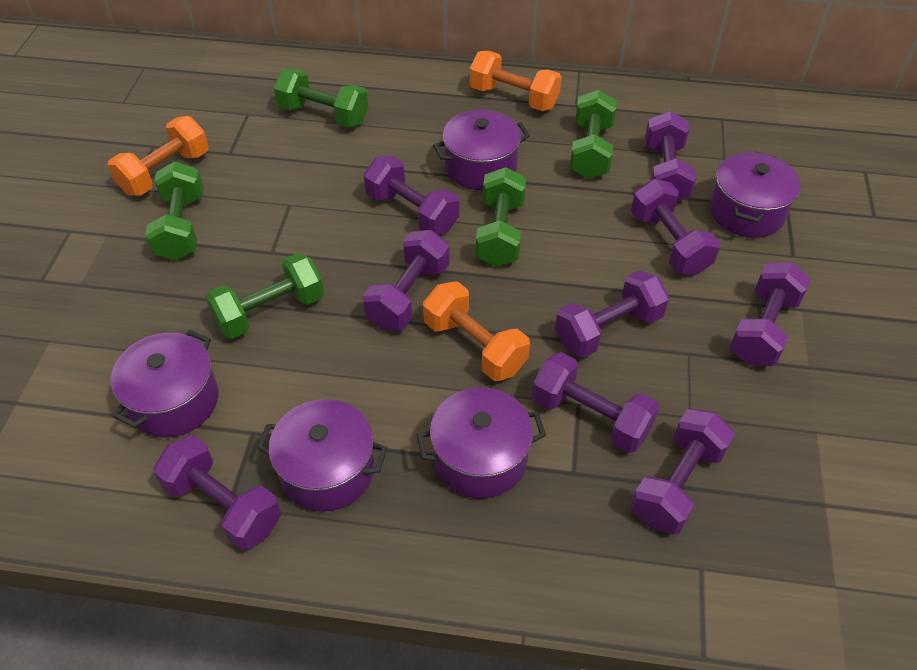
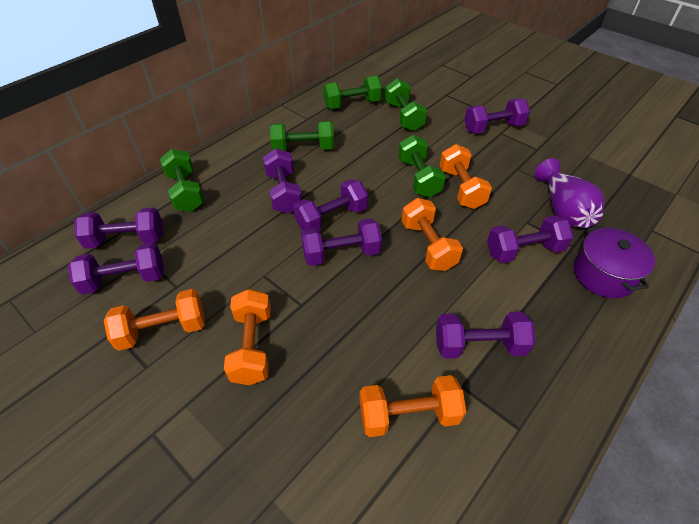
orange dumbbell: [108,116,209,196] [423,281,530,381] [470,51,562,111] = 3 -> [104,289,205,351] [224,289,271,385] [360,375,466,437] [402,198,463,271] [440,144,492,209] = 5
purple dumbbell: [153,435,281,550] [363,156,459,235] [363,230,450,330] [532,352,659,453] [555,270,669,358] [631,179,720,275] [631,409,735,535] [645,111,696,201] [730,262,811,366] = 9 -> [68,242,164,294] [75,207,163,249] [263,148,302,214] [293,179,368,231] [301,218,382,266] [436,312,535,358] [464,99,530,134] [487,215,574,263] = 8
purple pot: [111,330,219,437] [257,399,387,512] [417,387,546,499] [433,109,530,190] [710,152,800,238] = 5 -> [574,226,655,298] = 1
purple vase: none = 0 -> [535,158,605,228] = 1

